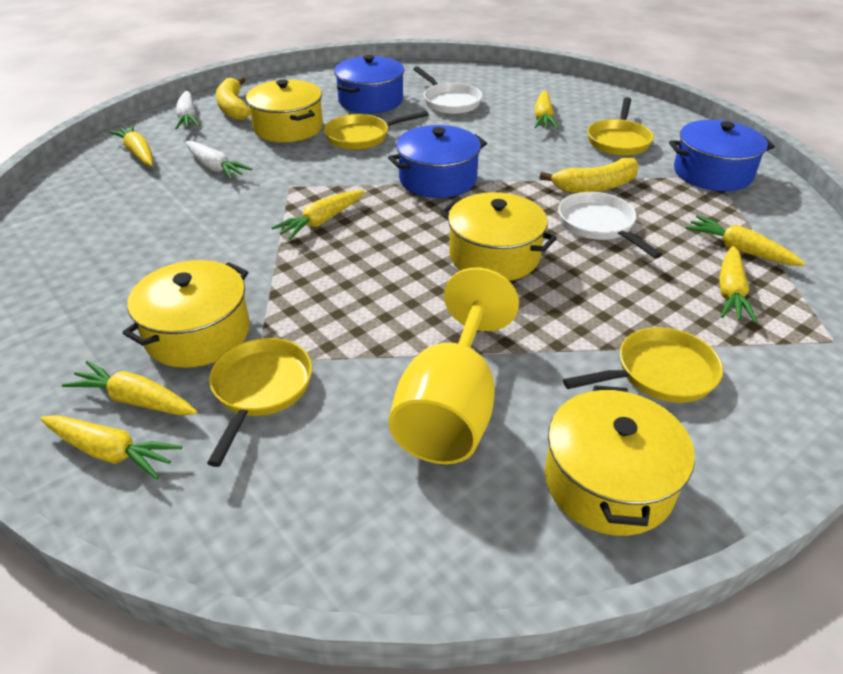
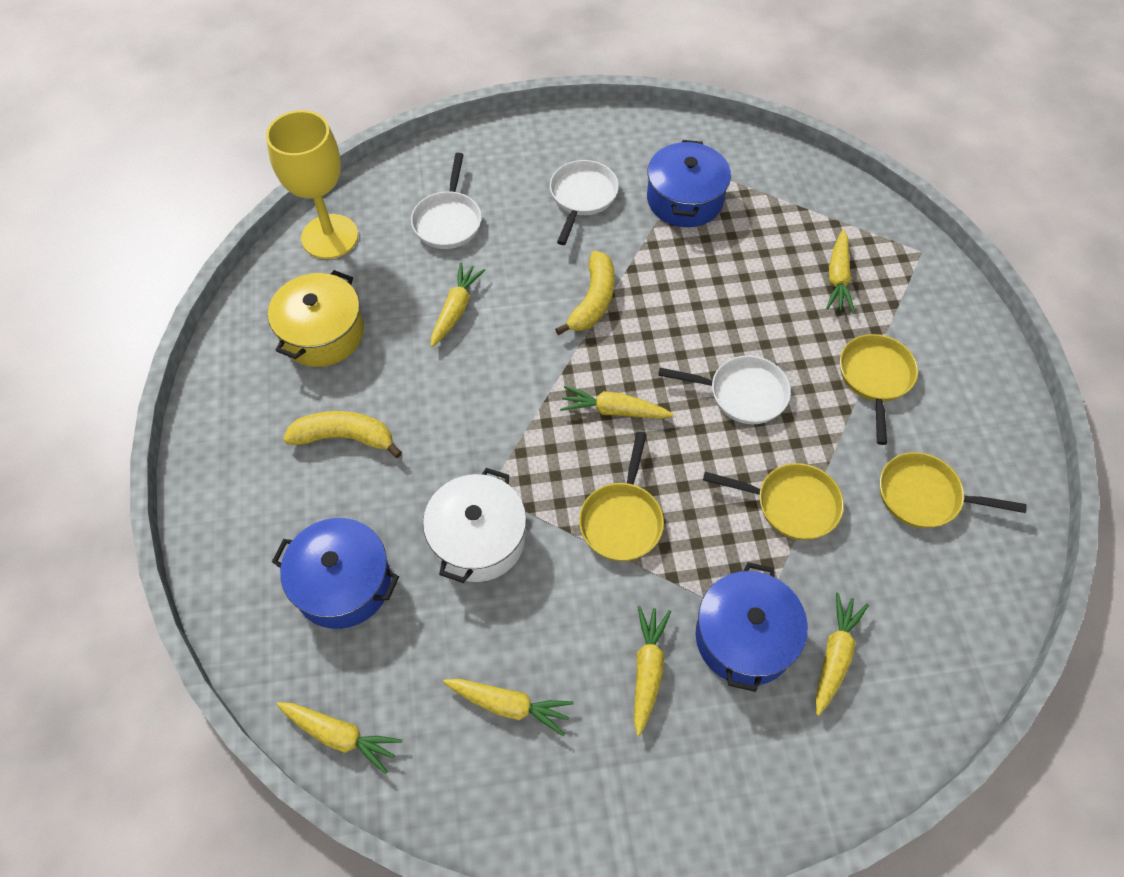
white carrot: [175,91,200,129] [185,141,252,179] = 2 -> none = 0
white pan: [413,67,482,114] [558,192,662,259] = 2 -> [411,153,482,249] [550,160,619,245] [658,355,791,424] = 3
white pot: none = 0 -> [423,468,527,583] = 1
yellow pot: [123,260,250,368] [246,79,323,142] [440,192,557,281] [545,385,695,536] = 4 -> [268,270,364,367] = 1

